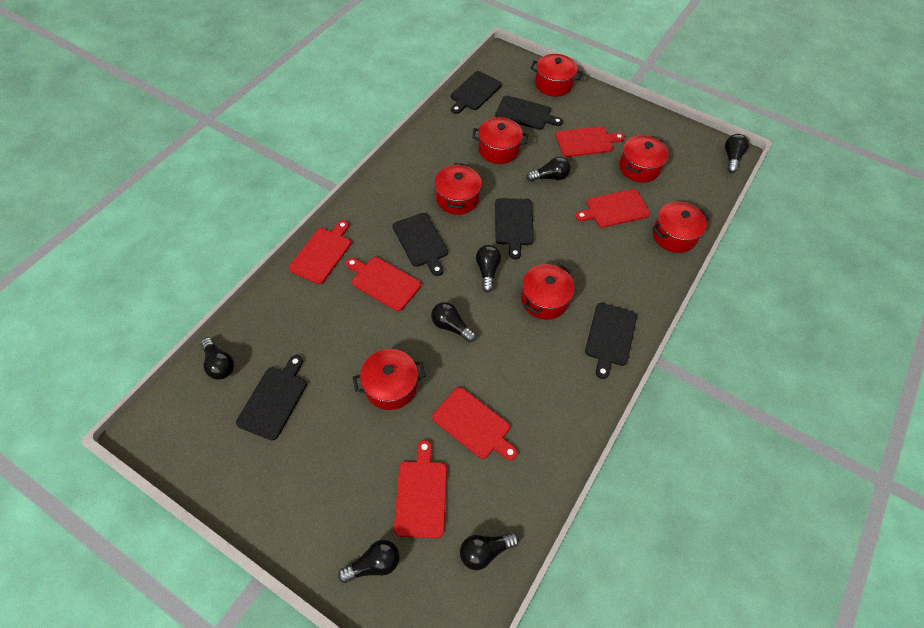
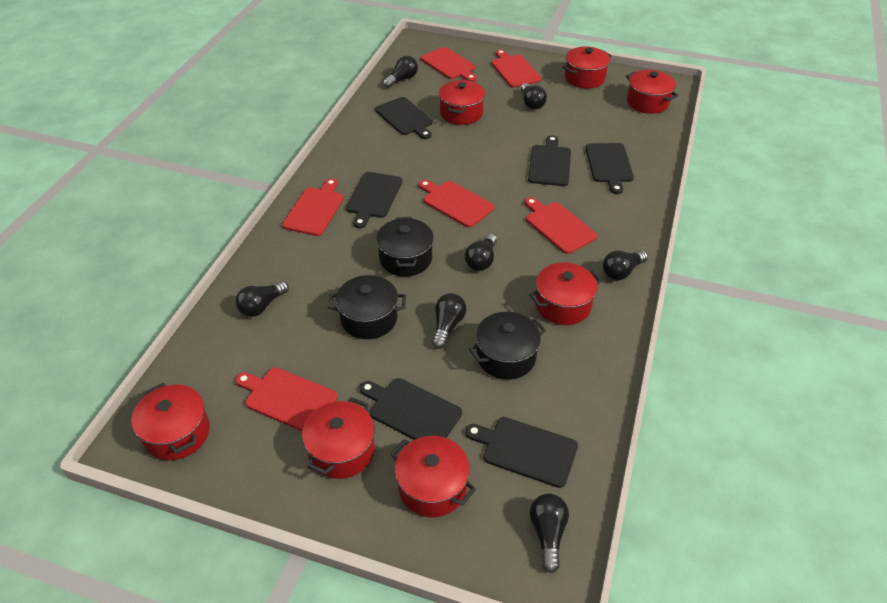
black pot: none = 0 -> [328,275,406,339] [376,217,434,276] [469,312,546,380] = 3

